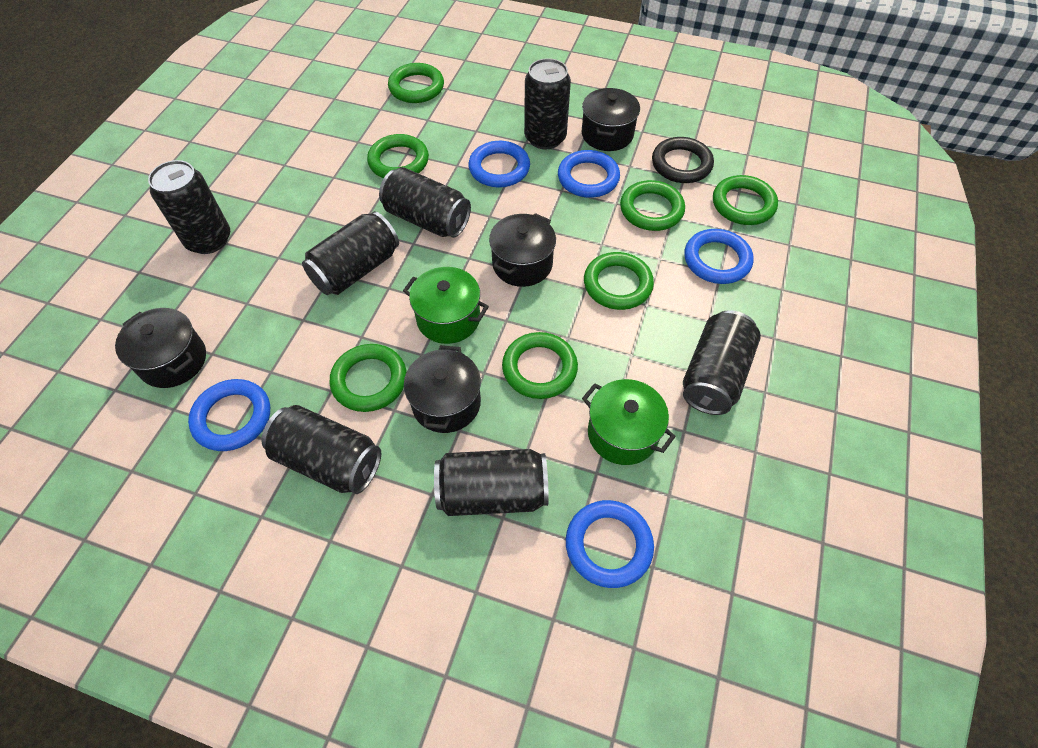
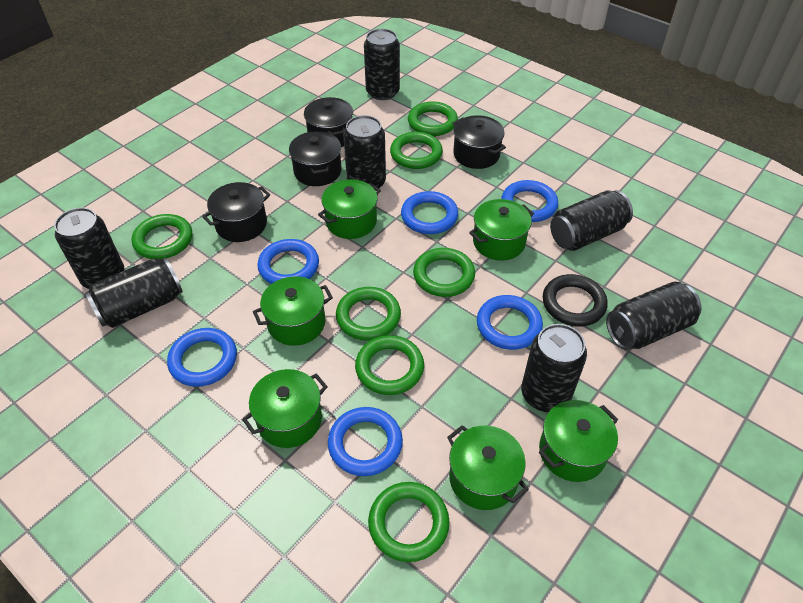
blue ring: [188,379,270,451] [469,141,530,188] [558,150,620,198] [566,500,654,588] [684,229,754,284] = 5 -> [167,328,237,387] [257,239,319,284] [328,407,403,476] [401,191,458,234] [477,295,543,350] [502,180,558,222] = 6
green pot: [403,267,489,344] [582,379,676,465] = 2 -> [242,369,328,448] [253,276,333,346] [318,179,381,239] [447,425,529,510] [469,199,534,261] [539,400,618,482] = 6

